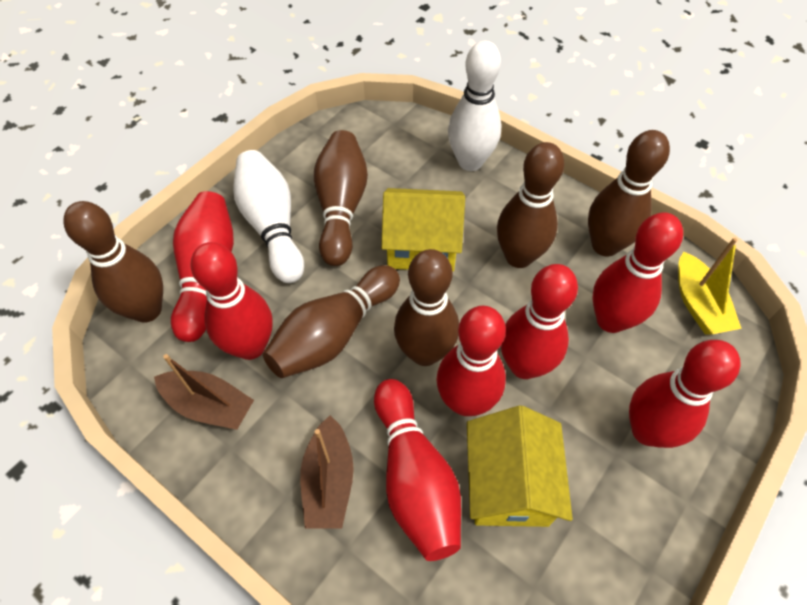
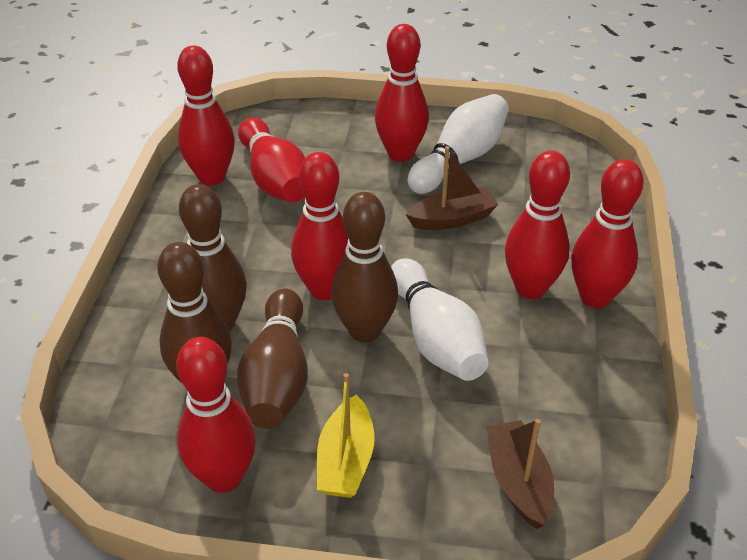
brown bowling pin: [63,201,163,323] [263,265,400,378] [314,130,368,266] [394,249,459,366] [497,142,564,268] [588,130,670,257] = 6 -> [157,242,232,383] [179,184,247,331] [237,288,308,429] [331,192,398,342] = 4
yellow house: [381,188,465,272] [467,406,573,527] = 2 -> none = 0

